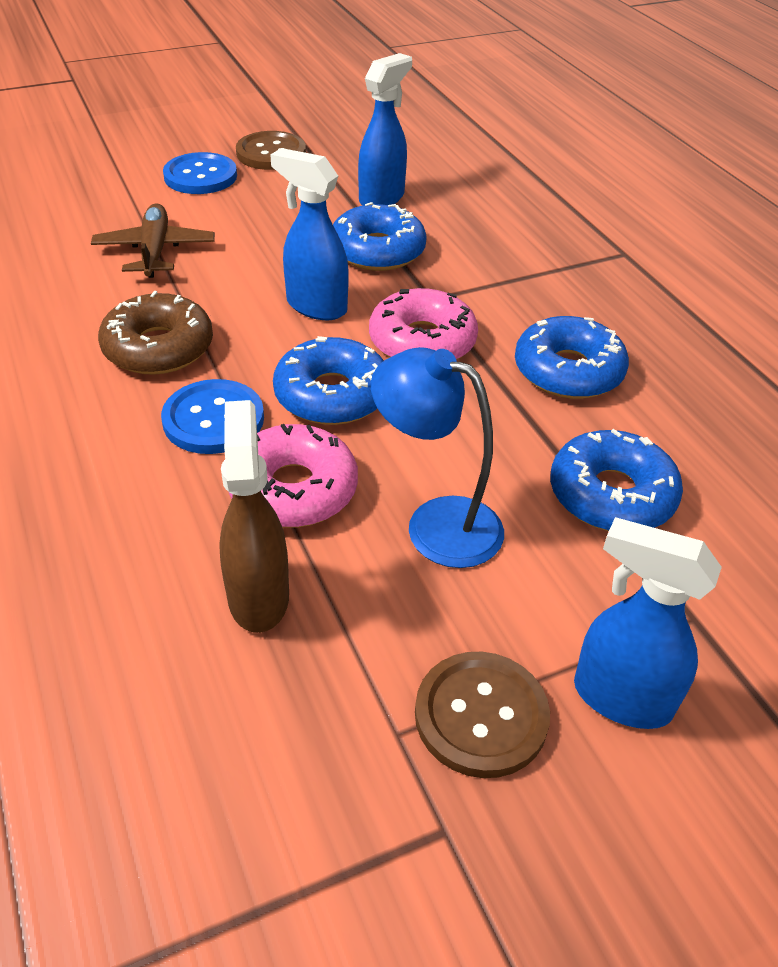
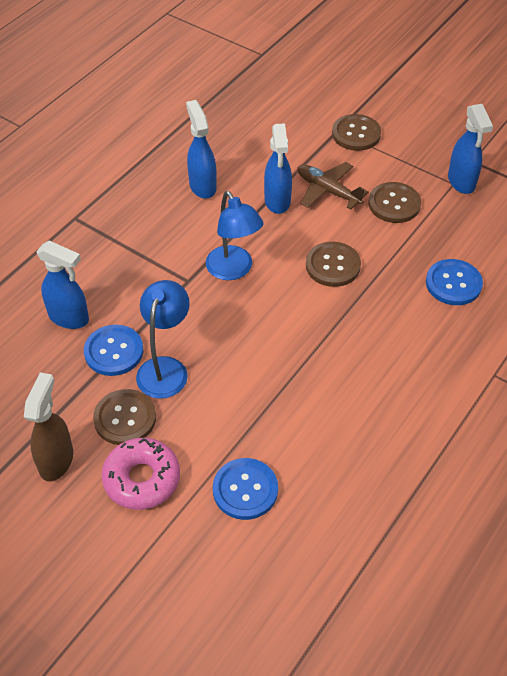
blue button: [161,379,264,454] [163,152,237,194] = 2 -> [84,325,143,376] [213,458,278,520] [426,259,483,305] = 3
blue donut: [273,336,384,425] [333,202,427,271] [515,316,629,399] [550,429,683,531] = 4 -> none = 0
blue lamp: [371,347,504,568] = 1 -> [136,280,190,399] [206,191,264,280] = 2
blue spray bottle: [270,148,349,320] [358,53,412,206] [574,517,722,729] = 3 -> [36,241,89,329] [186,100,217,199] [264,123,292,214] [448,104,493,194] = 4
brown button: [236,131,306,170] [415,652,550,778] = 2 -> [93,389,156,445] [306,242,361,287] [332,114,381,151] [368,182,421,223] = 4
brown donut: [98,291,213,375] = 1 -> none = 0
pink donut: [229,424,358,528] [369,288,478,360] = 2 -> [101,438,180,510] = 1

